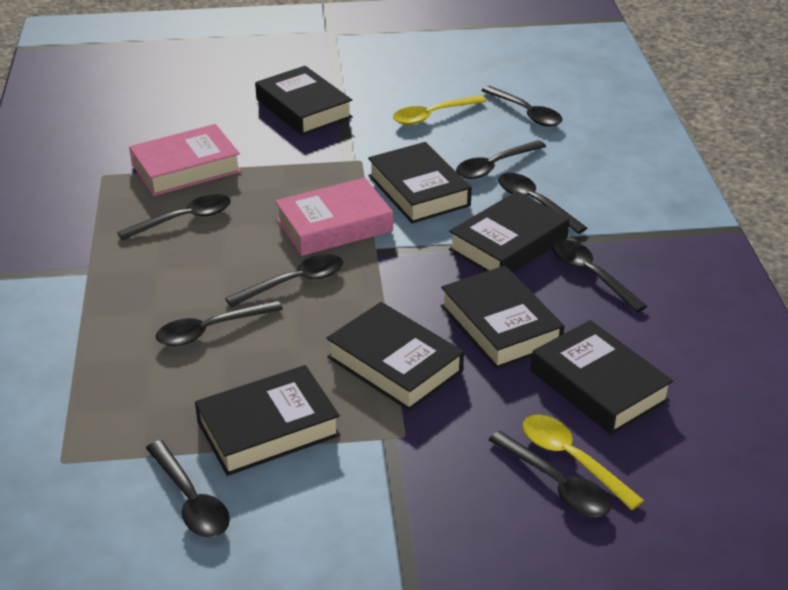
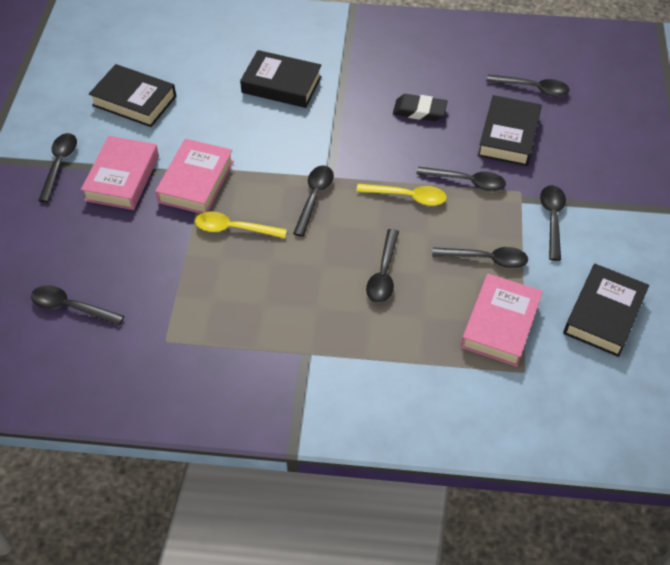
black book: [195,365,340,476] [255,66,353,136] [326,302,464,411] [368,142,472,224] [441,266,564,369] [449,191,569,273] [531,320,673,435] = 7 -> [89,64,176,127] [240,50,322,108] [478,95,542,166] [563,264,649,357] = 4
black eraser: none = 0 -> [393,94,448,121] = 1
black spoon: [117,194,231,240] [146,440,230,537] [156,300,283,346] [225,254,343,307] [456,140,546,179] [481,86,563,127] [489,431,611,517] [498,173,587,234] [552,240,647,313] = 9 -> [31,285,124,326] [38,133,77,203] [293,166,334,237] [366,229,399,303] [416,166,506,191] [432,247,528,268] [486,74,570,97] [540,185,566,261] = 8
pink book: [129,124,241,196] [275,178,393,256] = 2 -> [81,136,159,210] [155,139,234,214] [461,274,543,367] = 3

